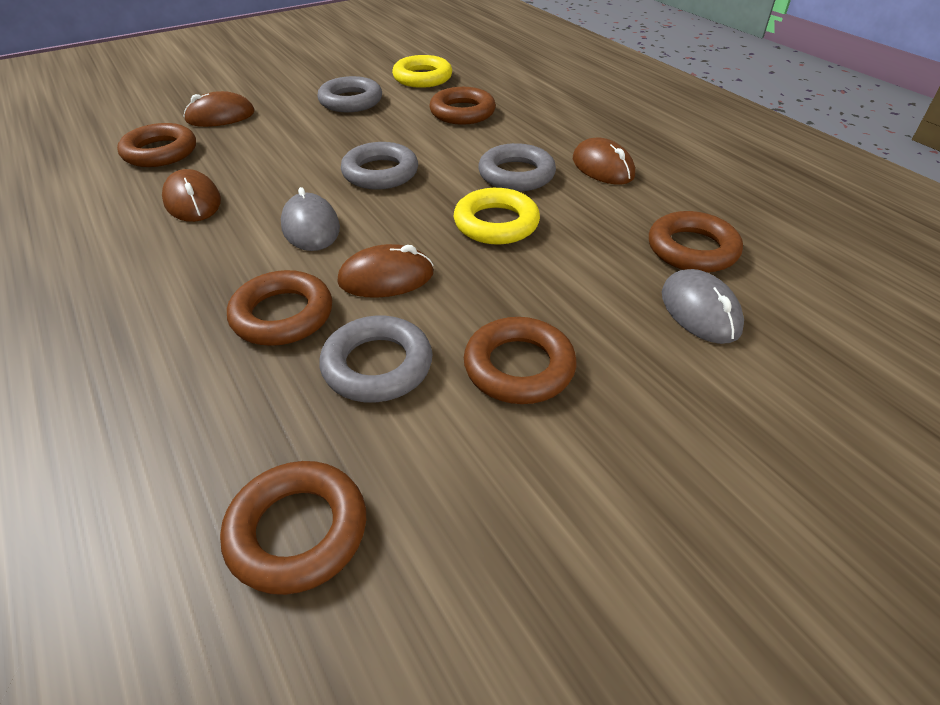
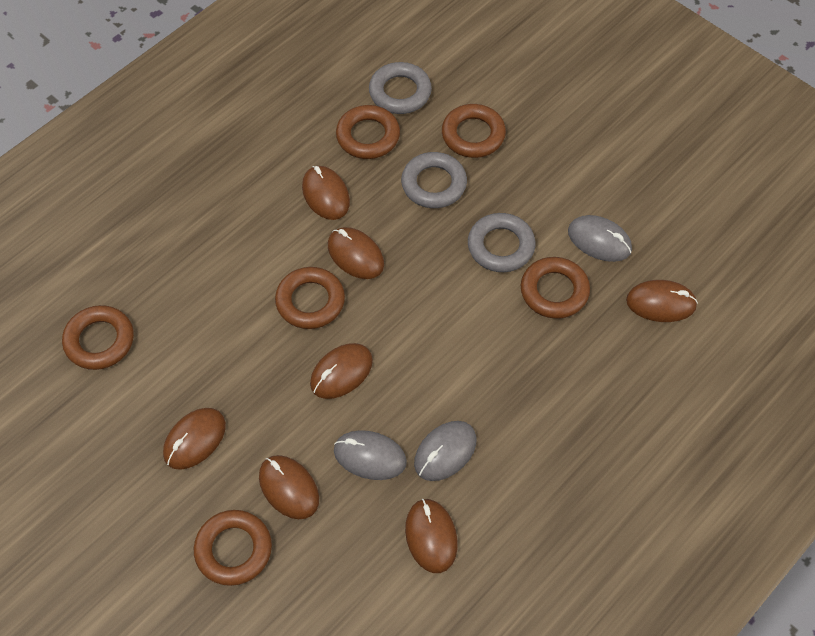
brown mouse: [162,169,221,222] [184,91,255,127] [337,244,434,298] [573,138,635,185] = 4 -> [163,408,226,470] [259,455,319,519] [302,166,350,220] [310,343,373,399] [328,227,384,279] [405,499,458,573] [626,280,698,322] = 7
grey mouse: [281,187,340,251] [662,269,744,344] = 2 -> [334,430,407,480] [414,421,477,481] [568,215,632,262] = 3
grey ring: [317,76,382,112] [319,316,433,402] [341,142,418,190] [478,143,556,191] = 4 -> [369,62,432,114] [401,152,467,208] [468,213,535,272] = 3
yellow ring: [392,55,452,88] [454,188,540,244] = 2 -> none = 0

